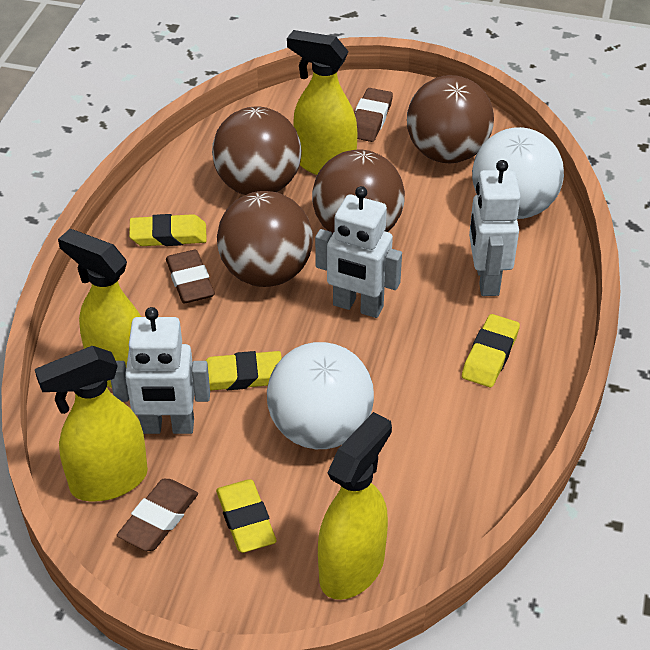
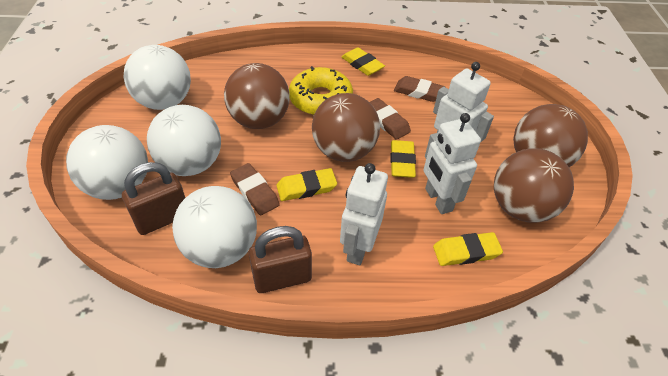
brown padlock: none = 0 -> [122,162,185,235] [249,226,312,293] = 2
white ball: [267,342,374,449] [472,127,564,219] = 2 -> [66,125,148,200] [123,45,191,110] [147,105,221,176] [172,186,257,268] = 4
yellow donut: none = 0 -> [289,66,353,115] = 1
yellow spray bottle: [35,346,148,502] [58,229,141,388] [287,30,358,175] [318,412,392,600] = 4 -> none = 0

